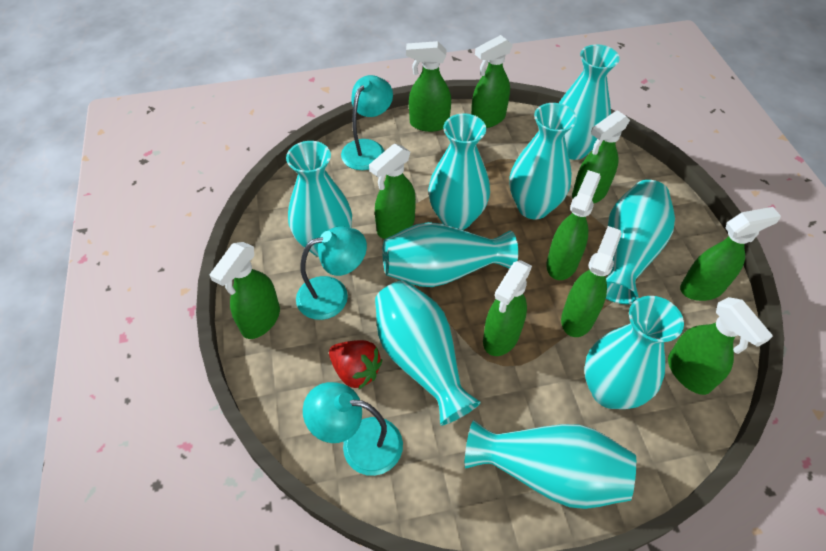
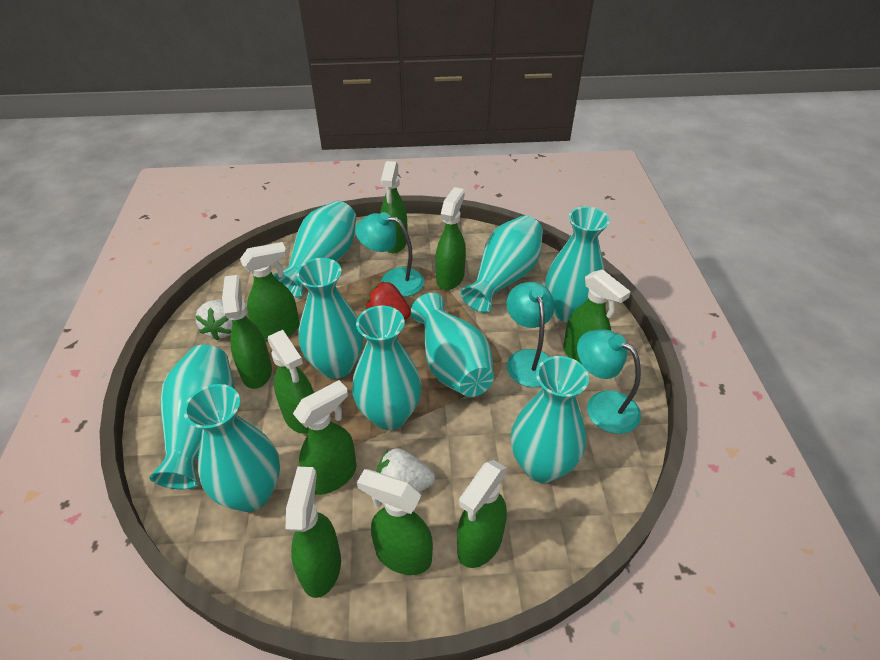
white strawberry: none = 0 -> [195,299,232,341] [376,448,435,492] = 2

